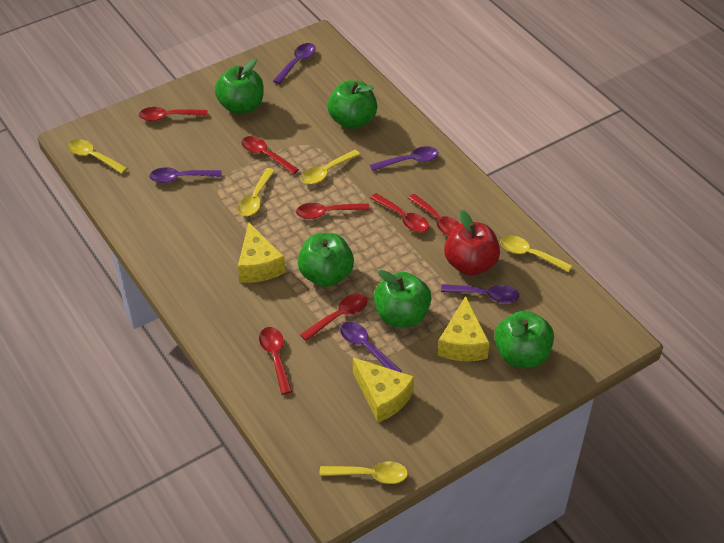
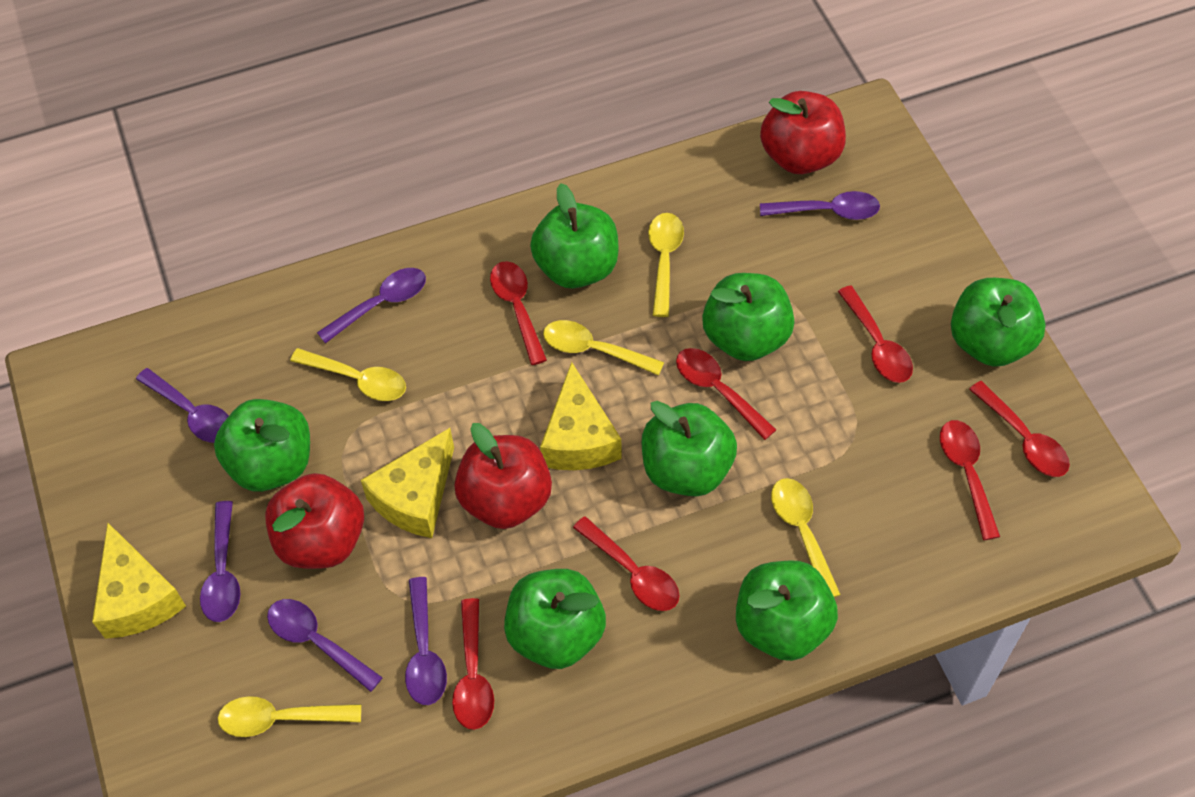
green apple: [215,59,264,114] [298,233,354,287] [328,80,377,129] [374,270,432,327] [494,311,554,368] = 5 -> [214,399,310,492] [504,569,606,669] [530,183,618,289] [641,401,737,496] [702,273,795,361] [736,560,838,661] [951,278,1046,367] = 7
purple spoon: [149,167,222,183] [273,43,316,84] [340,321,402,372] [370,146,439,171] [441,284,520,303] = 5 -> [136,368,229,443] [200,501,240,622] [267,599,383,692] [317,268,426,344] [405,577,447,705] [760,191,880,220] = 6
red apple: [444,210,500,275] = 1 -> [265,473,364,569] [454,423,552,529] [760,91,846,174] = 3

